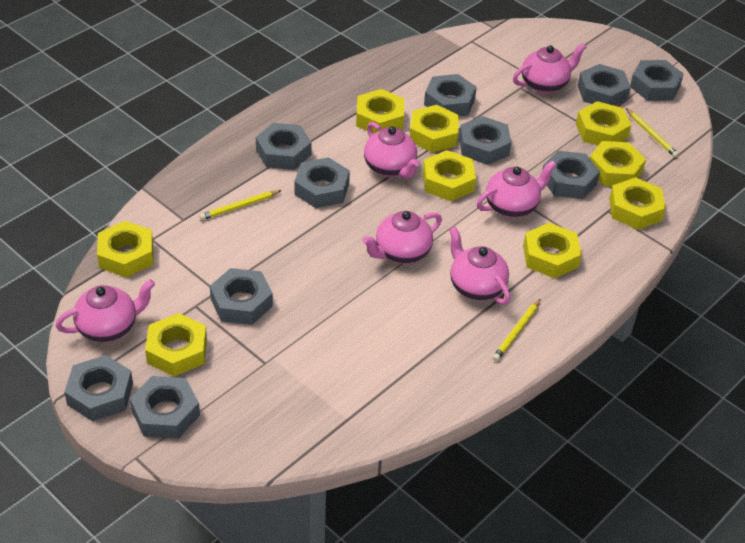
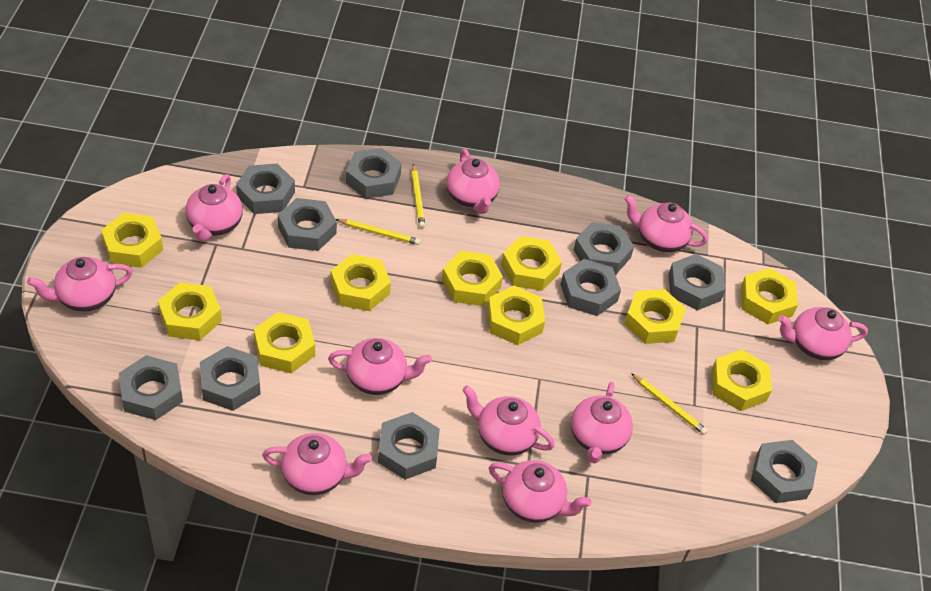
pink teapot: [56,279,155,342] [363,211,442,264] [364,122,420,179] [449,226,511,305] [477,160,557,218] [513,43,586,94] = 6 -> [27,257,132,312] [186,174,243,242] [262,433,372,495] [328,338,432,395] [446,149,500,214] [462,385,555,455] [489,460,592,523] [571,382,633,464] [624,195,708,253] [778,307,868,361] = 10
yellow nut: [97,221,153,278] [145,313,207,376] [356,89,404,134] [410,105,460,152] [423,150,476,201] [523,223,582,278] [576,101,631,145] [590,141,646,186] [609,177,666,230] = 9 -> [101,213,163,268] [158,282,222,340] [254,312,315,373] [331,254,391,311] [442,251,503,306] [487,286,545,345] [501,236,562,291] [624,289,686,344] [711,350,772,411] [741,268,798,324] = 10

